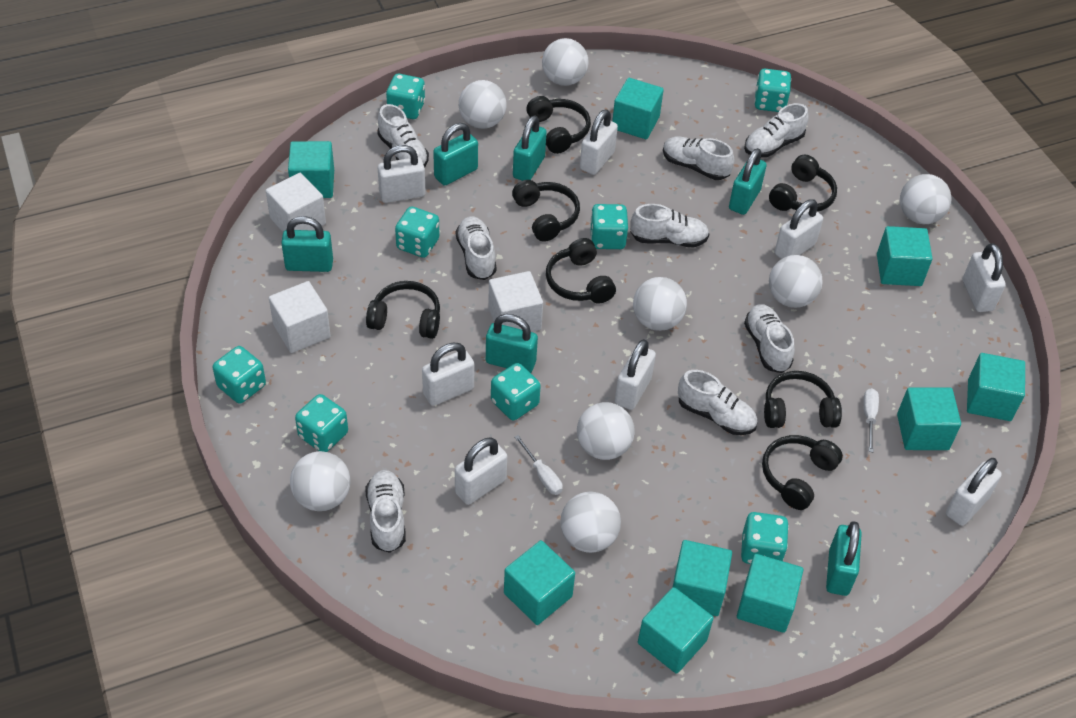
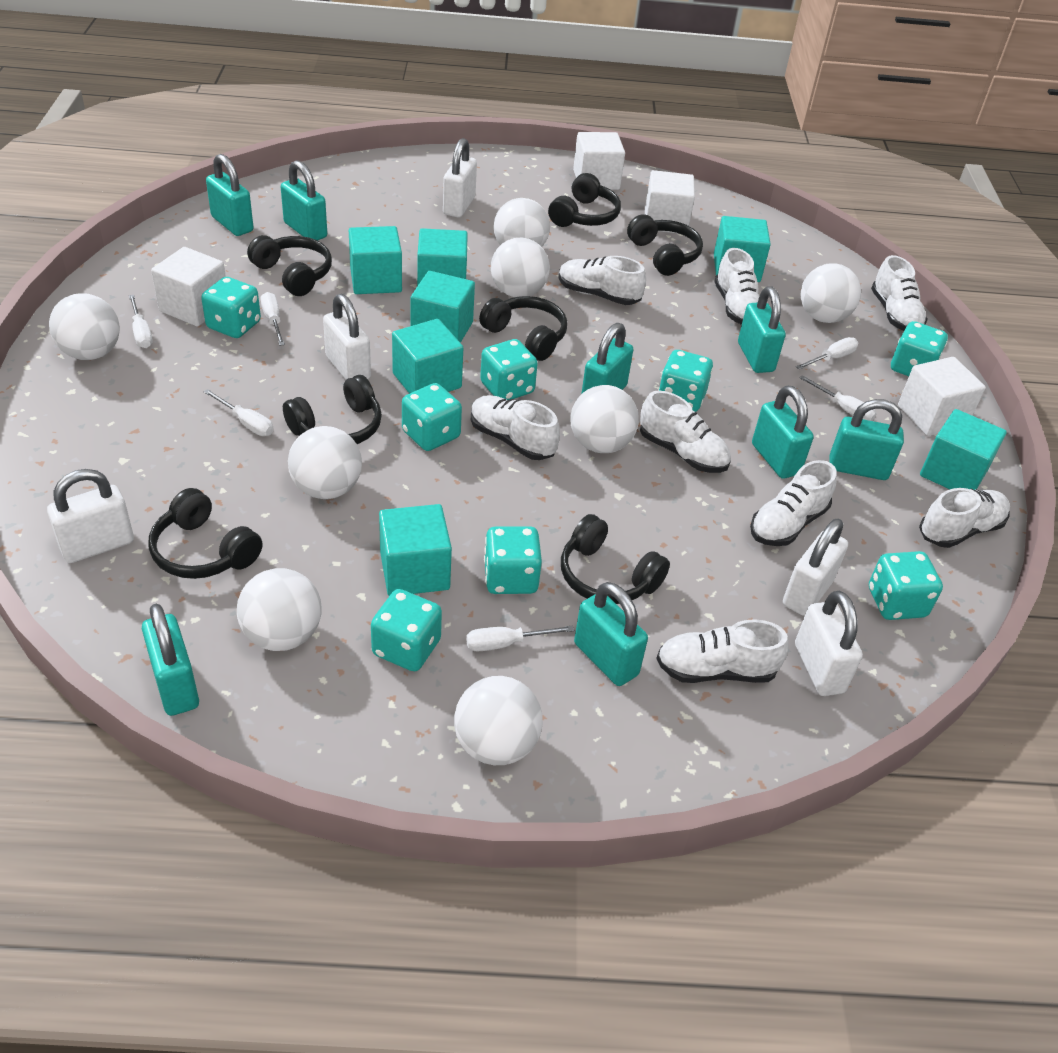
turquoise cube: [288,141,334,198] [504,540,575,625] [612,78,664,139] [638,587,714,674] [673,540,732,616] [737,554,803,633] [877,226,933,286] [897,387,961,450] [967,353,1025,421] = 9 -> [349,226,402,294] [379,504,452,596] [392,319,463,394] [411,271,475,343] [417,228,468,286] [714,216,771,282] [920,409,1007,490] = 7
turquoise padlock: [281,216,333,272] [433,123,478,186] [486,314,538,373] [513,115,547,181] [729,148,767,215] [826,521,862,596] = 6 -> [142,604,199,716] [206,154,253,236] [281,160,327,241] [574,582,648,686] [581,323,633,394] [738,286,786,373] [752,386,814,479] [829,399,904,480] = 8
white cube: [266,173,326,232] [269,281,331,353] [488,271,543,332] = 3 -> [151,247,226,327] [573,132,625,190] [645,170,695,234] [898,357,986,436] = 4
white padlock: [378,145,426,203] [422,343,474,406] [455,437,507,505] [580,109,618,175] [615,339,656,410] [775,199,823,259] [946,458,1002,526] [963,243,1006,312] = 8 -> [47,469,134,563] [323,294,371,380] [443,138,477,217] [783,518,848,616] [795,591,863,696] = 5
white screwdriver: [515,435,563,495] [864,388,879,452] = 2 -> [129,295,153,348] [204,389,274,436] [261,292,285,346] [466,625,574,651] [796,337,858,369] [799,375,877,421] = 6

